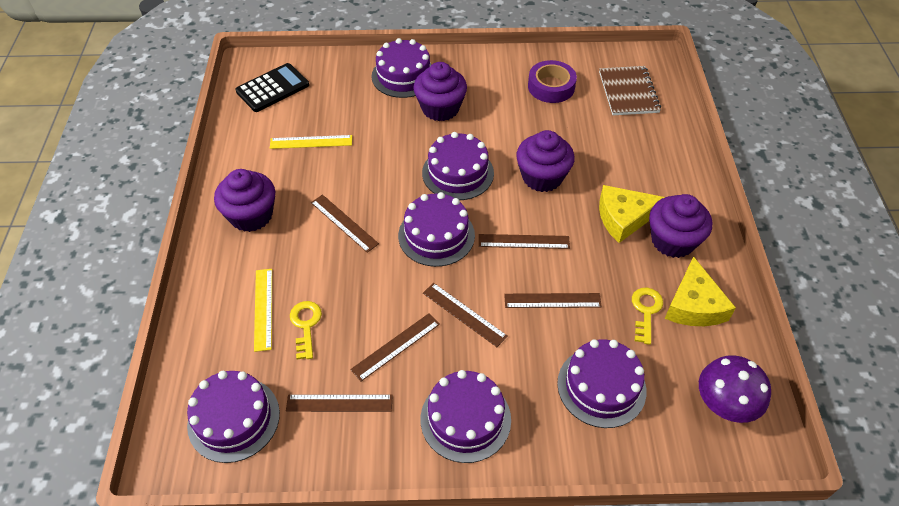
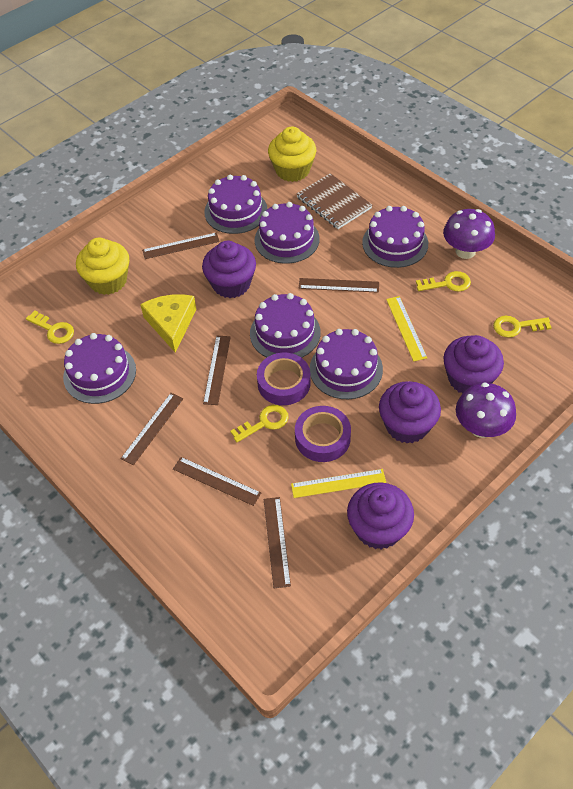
black calculator: [235,63,309,112] = 1 -> none = 0
purple mushroom: [699,355,771,423] = 1 -> [443,209,495,259] [456,382,516,438] = 2
purple tape: [528,60,577,103] = 1 -> [257,353,311,405] [295,406,351,462] = 2
yellow cheese: [599,185,665,243] [665,256,736,326] = 2 -> [140,294,196,353] = 1
yellow cupcake: none = 0 -> [76,238,129,295] [268,127,316,182] = 2
yellow key: [290,301,322,360] [632,288,663,345] = 2 -> [26,311,74,344] [230,405,289,442] [416,271,471,292] [493,316,552,337] = 4

